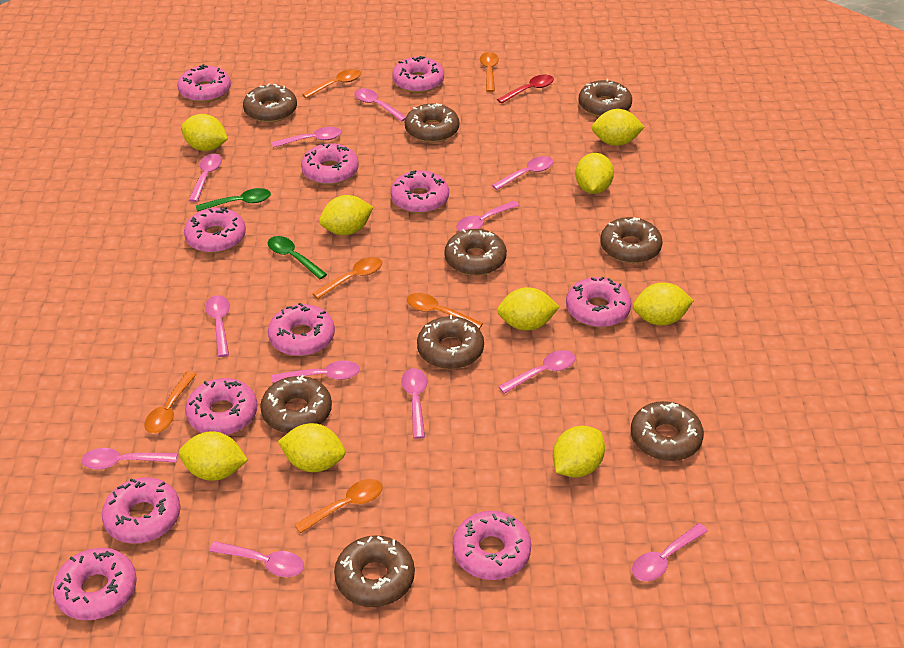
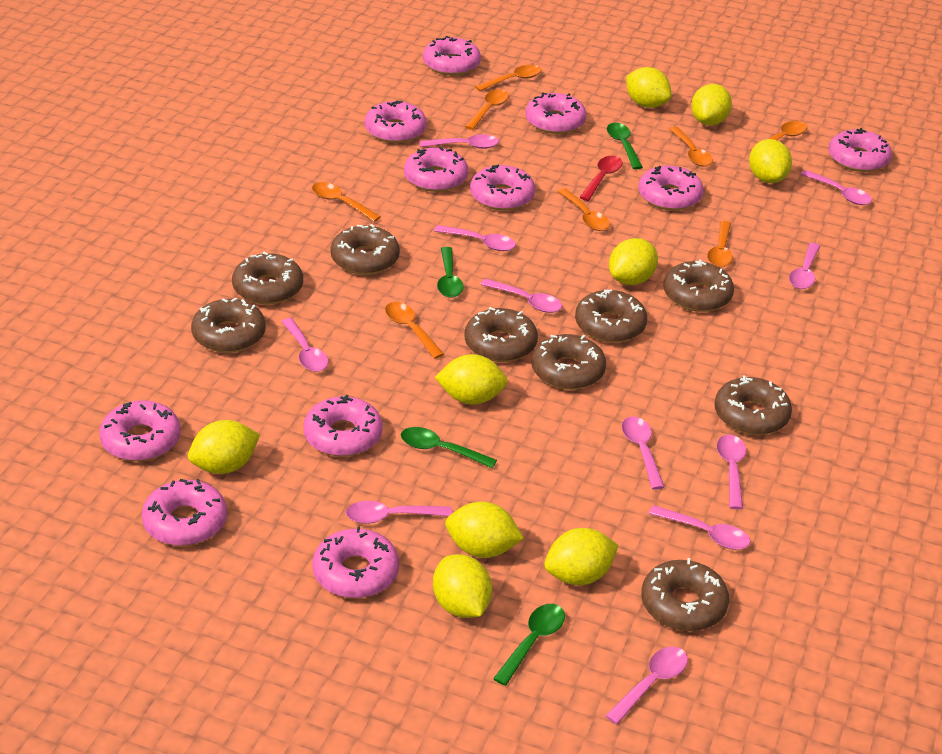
green spoon: [196,188,271,212] [267,236,327,279] = 2 -> [401,427,497,468] [437,247,464,298] [493,604,565,686] [607,123,643,169] = 4
orange spoon: [144,371,197,434] [294,479,383,533] [302,69,361,98] [312,257,382,299] [407,293,483,329] [480,52,499,92] = 6 -> [312,182,381,222] [385,302,444,359] [465,89,509,130] [475,65,542,91] [558,188,610,231] [670,127,713,167] [707,221,733,268] [750,121,807,151] = 8
pink spoon: [81,448,177,469] [189,154,222,202] [205,295,230,357] [209,541,304,577] [272,127,341,148] [272,361,360,383] [354,88,406,122] [401,368,427,439] [456,201,519,232] [492,156,554,190] [498,350,575,394] [632,523,708,581] = 12 -> [281,318,328,372] [346,501,452,524] [419,134,499,149] [434,225,516,251] [480,279,562,313] [605,647,688,725] [622,417,664,490] [649,505,751,550] [717,435,746,509] [789,243,820,289] [801,170,872,205] = 11

